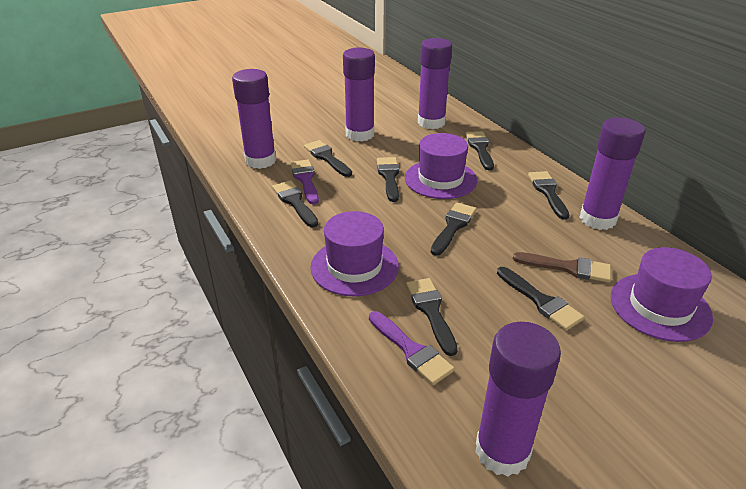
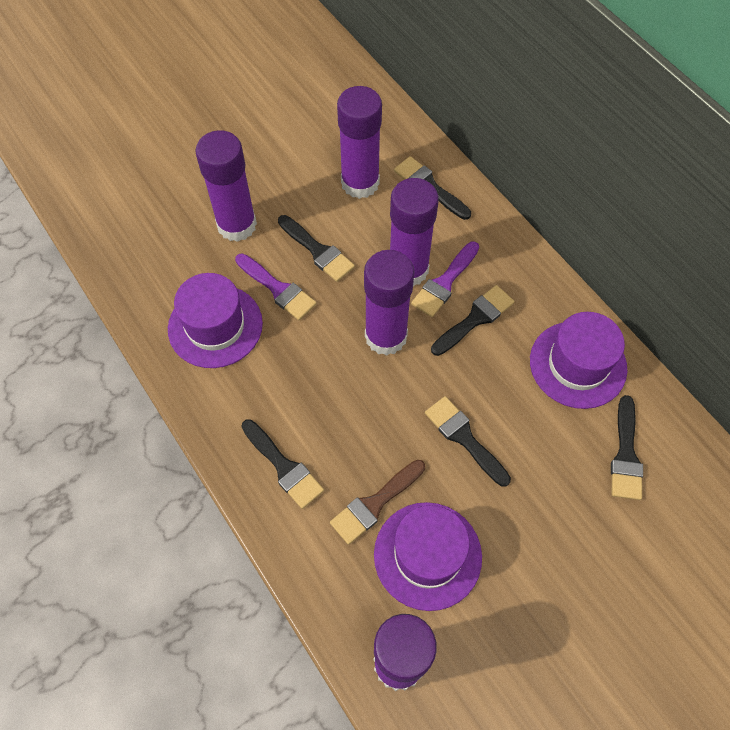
black brush: [272,180,318,227] [304,140,352,177] [377,157,399,202] [406,278,458,356] [431,203,476,256] [465,131,494,170] [497,267,584,331] [528,171,569,220] = 8 -> [241,419,324,509] [278,215,355,282] [394,156,471,220] [425,396,511,487] [431,285,514,356] [611,395,643,500] = 6

